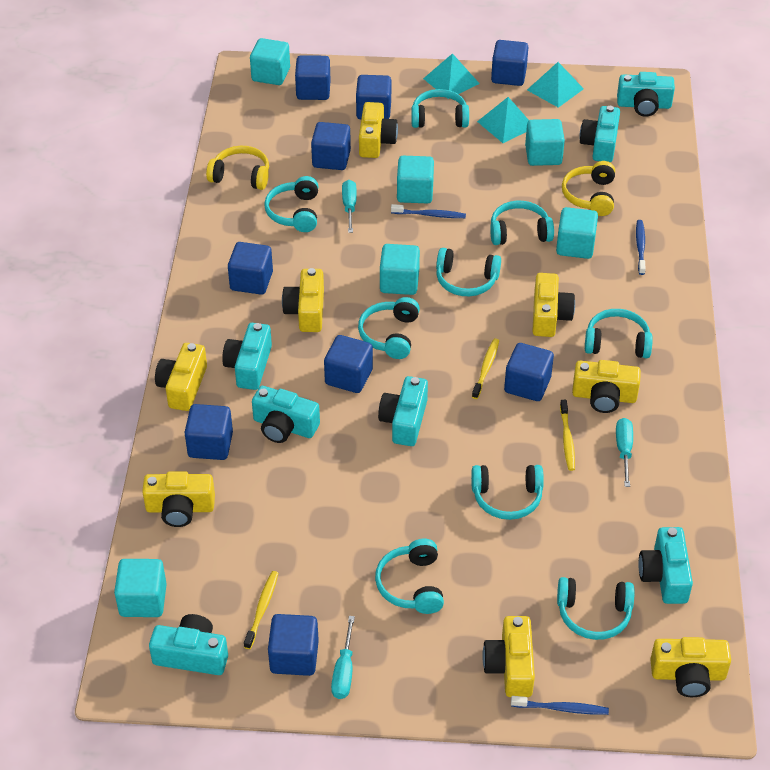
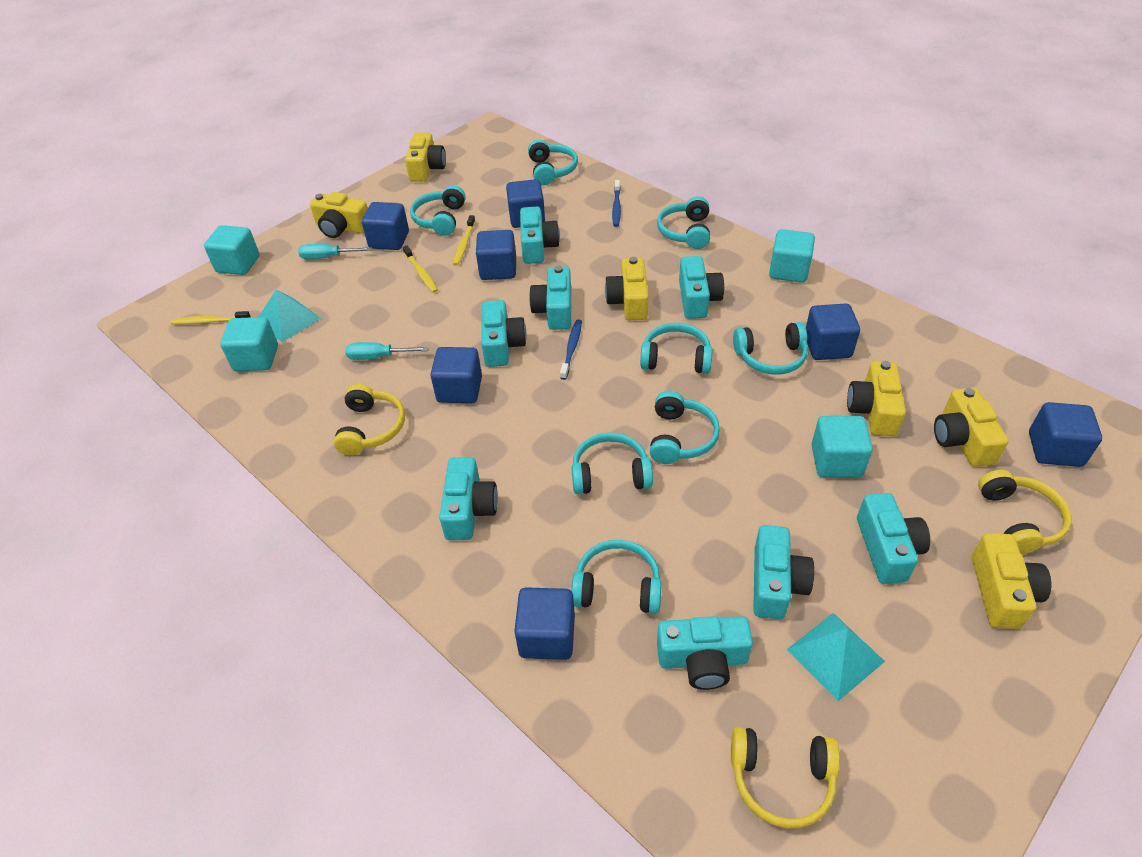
blue cube: [184,404,233,460] [228,242,273,295] [268,614,319,676] [295,55,331,100] [311,122,351,170] [324,335,373,393] [356,75,391,119] [491,40,528,86] [504,343,554,401] = 9 -> [362,202,409,250] [430,347,482,403] [476,230,516,280] [506,179,545,228] [514,587,575,660] [806,304,860,360] [1029,402,1102,467] = 7
blue toothbrush: [391,204,466,218] [511,696,609,715] [636,220,646,275] = 3 -> [560,320,582,380] [612,180,621,227] = 2
turquoise camera: [149,614,228,675] [222,323,272,390] [252,386,320,443] [378,376,428,446] [579,106,620,162] [617,72,675,117] [638,527,693,604] = 7 -> [439,457,498,540] [481,300,527,367] [520,207,560,264] [529,266,571,330] [657,616,753,690] [679,256,724,319] [753,525,814,619] [857,493,930,584] = 8
turquoise cube: [114,559,167,617] [250,38,290,85] [380,244,420,295] [397,156,434,203] [525,119,565,166] [556,207,598,259] = 6 -> [204,225,260,275] [220,317,278,371] [769,229,815,283] [811,416,873,478] = 4
turquoise headphones: [264,176,318,232] [358,297,420,359] [375,539,444,614] [411,89,469,128] [436,248,501,296] [471,465,544,520] [490,201,554,245] [557,577,634,640] [585,309,653,358] = 9 -> [410,185,466,236] [528,139,578,185] [571,540,662,614] [572,433,653,494] [640,323,713,374] [650,391,720,464] [657,196,710,249] [733,322,808,375] = 8
turquoise pyramid: [423,53,480,99] [477,97,529,143] [527,62,584,108] = 3 -> [259,289,321,342] [787,613,885,701] = 2
turquoise screwdriver: [331,616,355,699] [342,180,357,233] [616,418,633,487] = 3 -> [298,244,372,259] [345,342,429,360] = 2
yellow camera: [142,471,215,527] [155,343,207,411] [282,268,324,332] [359,102,398,158] [482,616,535,697] [532,273,575,337] [572,360,641,413] [650,637,731,697] = 8 -> [310,192,368,238] [405,133,446,182] [605,257,649,320] [847,361,906,436] [934,388,1009,467] [972,533,1051,629] = 6
yellow headphones: [206,146,269,190] [562,161,615,216] = 2 -> [334,384,405,455] [731,727,840,828] [978,470,1072,554] = 3

